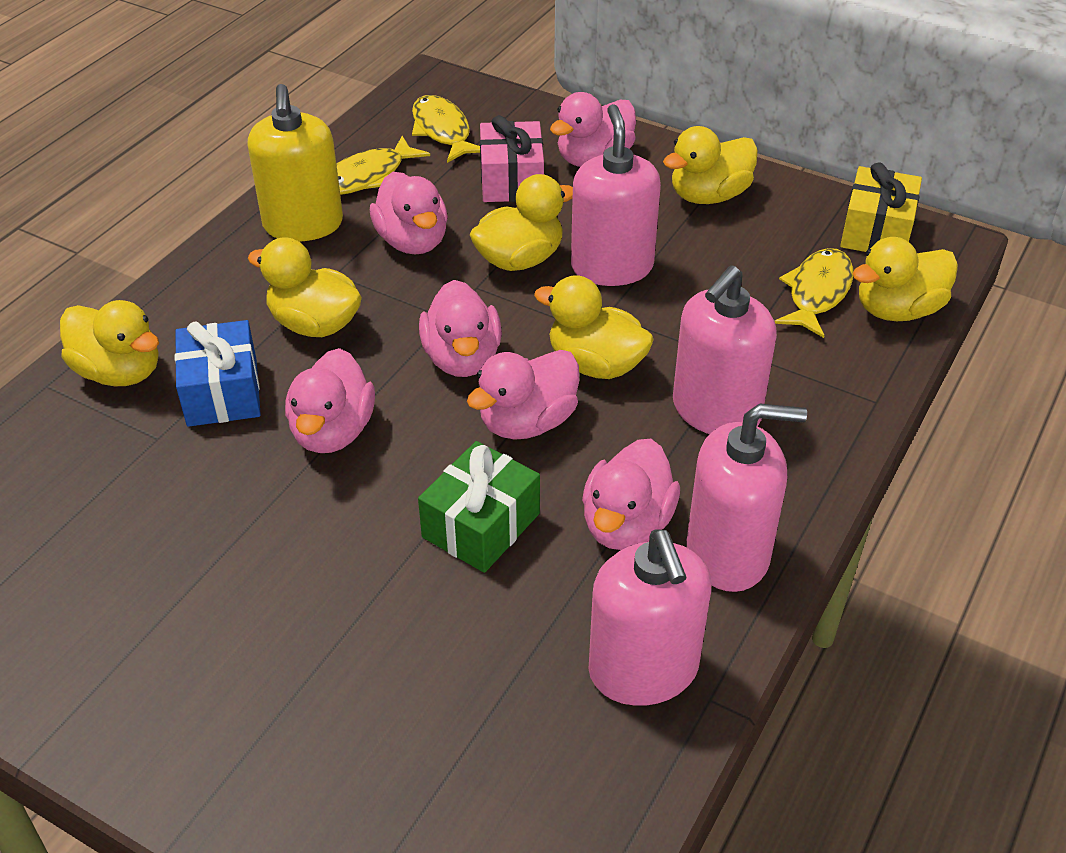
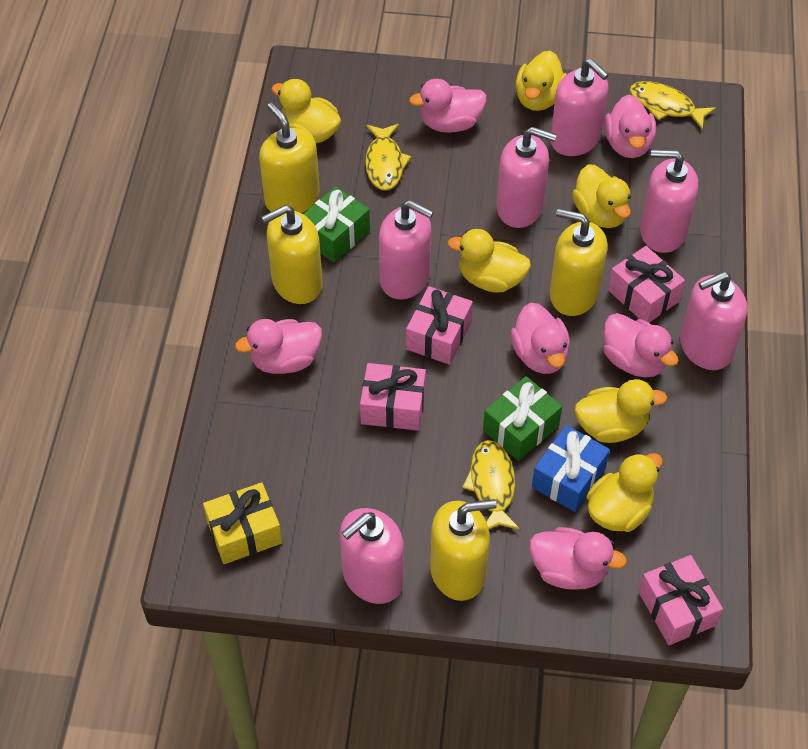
green gift: [418,441,540,573] = 1 -> [303,186,370,263] [483,376,562,461] = 2
pink gift: [480,115,544,202] = 1 -> [360,363,426,431] [406,286,473,365] [608,246,685,323] [638,555,723,645] = 4
pink soap dispenser: [571,104,661,286] [589,529,712,706] [673,265,777,434] [687,403,807,592] = 4 -> [340,508,404,604] [379,200,434,299] [497,127,557,228] [551,58,609,156] [640,150,698,253] [680,271,747,370] = 6
yellow soap dispenser: [248,84,343,241] = 1 -> [259,103,320,213] [261,205,322,304] [430,499,497,601] [550,209,607,316] = 4

